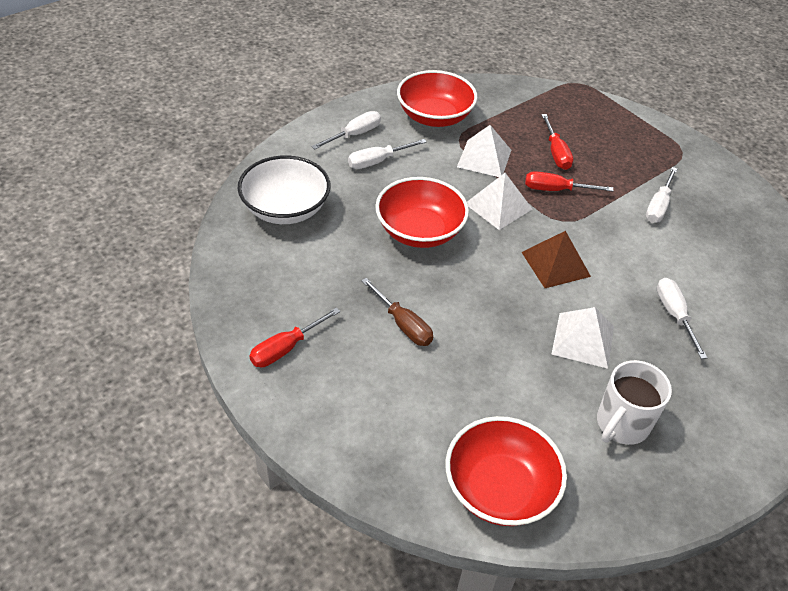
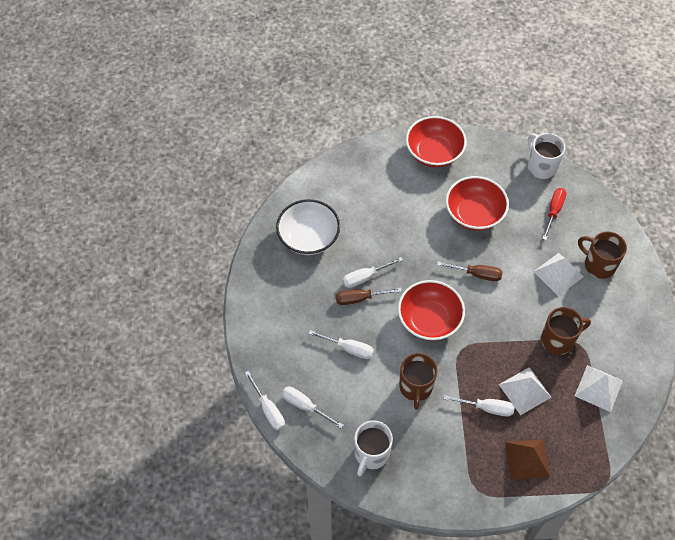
brown mug: none = 0 -> [399,353,437,410] [541,307,591,355] [578,231,627,279] = 3
brown screwdriver: [361,278,433,346] = 1 -> [336,288,402,305] [437,262,502,281] = 2
red screwdriver: [249,307,341,367] [525,171,613,192] [541,114,573,170] = 3 -> [542,188,566,240] = 1
white mug: [597,360,672,445] = 1 -> [354,420,393,476] [528,133,565,179] = 2
white screwdriver: [311,111,381,149] [348,139,427,169] [646,167,677,223] [657,278,707,359] = 4 -> [245,371,285,430] [282,386,344,429] [308,330,374,359] [342,257,403,288] [444,395,515,417] = 5

